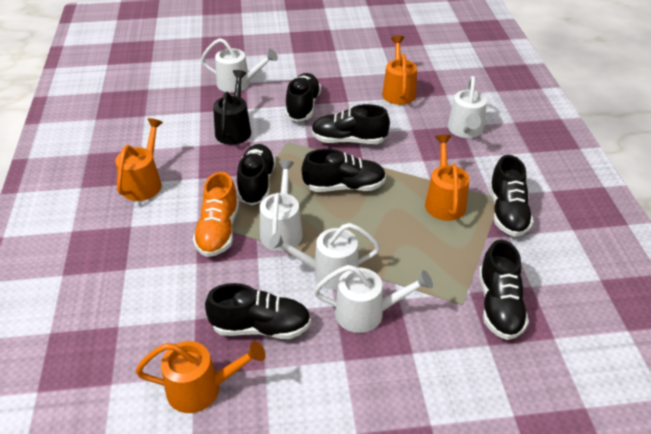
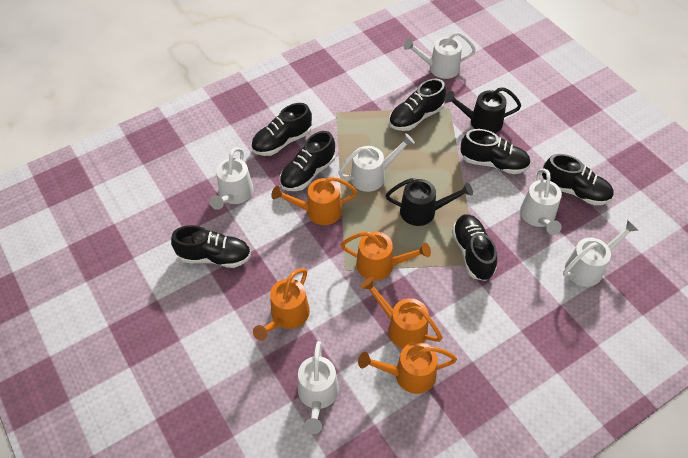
black watering can: [213,70,251,145] = 1 -> [386,178,473,226] [444,87,521,133] = 2
orange shoe: [193,172,239,257] = 1 -> none = 0
orange watering can: [115,118,163,201] [136,341,266,413] [382,36,417,105] [425,135,469,221] = 4 -> [253,268,310,341] [271,176,357,225] [341,231,431,280] [358,341,457,394] [361,277,442,348] = 5
white watering can: [201,38,278,93] [260,160,303,251] [269,223,380,289] [314,265,433,333] [448,76,487,138] = 5 -> [210,147,254,210] [298,341,339,434] [338,133,415,192] [404,32,476,79] [520,169,562,235] [563,220,638,287] = 6

